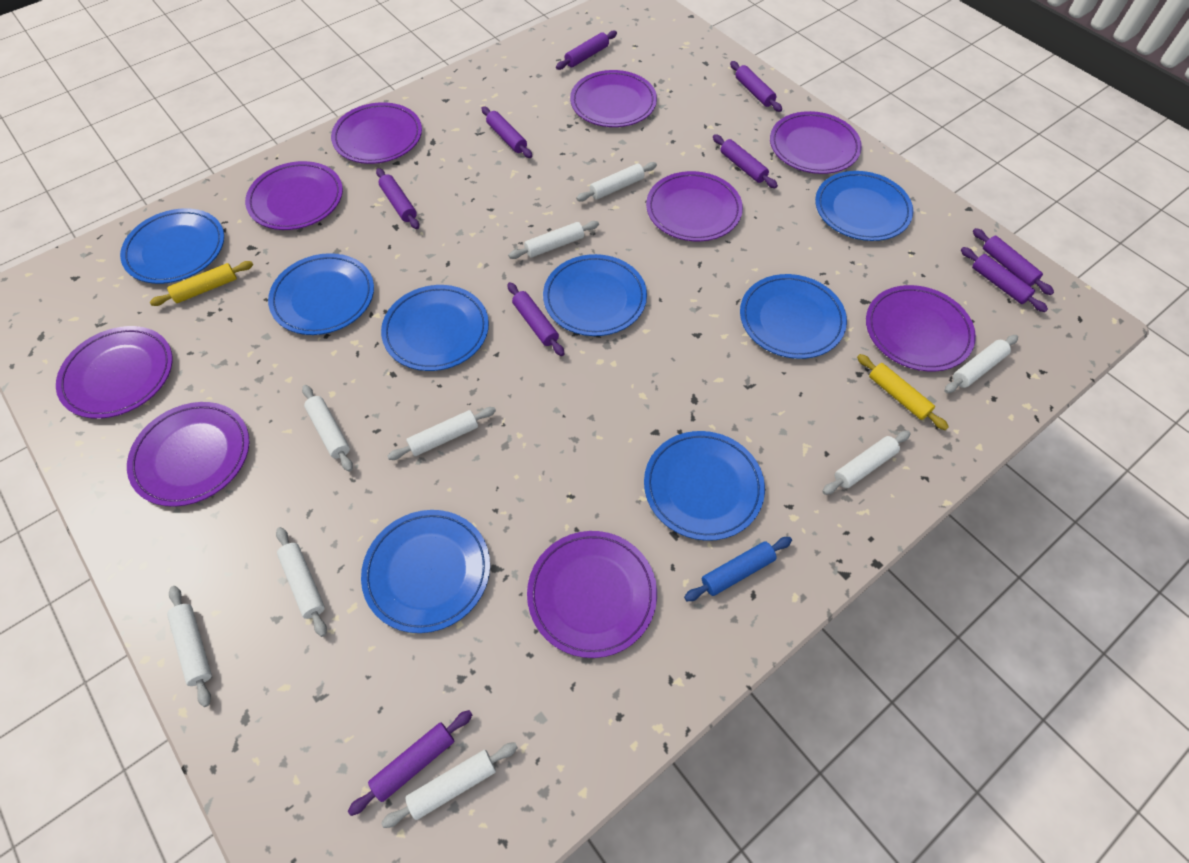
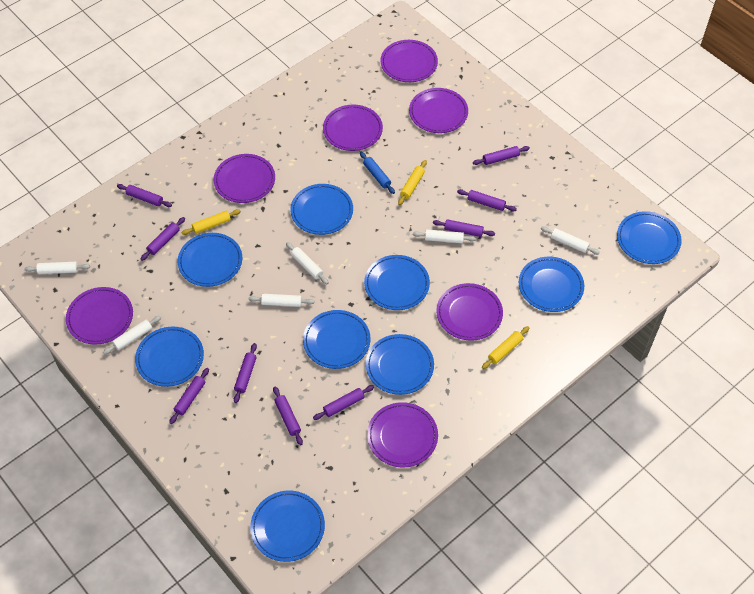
blue plate: [120,208,224,284] [268,253,374,335] [361,510,490,633] [381,285,489,371] [543,254,647,336] [644,431,765,541] [740,274,847,359] [815,171,913,241] = 8 -> [135,327,204,387] [178,233,242,287] [250,491,325,562] [291,184,353,235] [303,310,371,369] [364,255,430,310] [366,334,434,395] [519,257,584,312] [617,211,682,264] = 9
purple plate: [56,326,173,419] [127,402,249,507] [245,161,343,230] [331,102,422,164] [527,531,657,658] [570,70,657,127] [646,171,743,241] [770,111,862,174] [866,285,976,371] = 9 -> [66,287,133,345] [214,154,275,203] [323,104,383,151] [367,402,438,468] [380,40,438,82] [409,88,468,133] [436,283,503,341] = 7
white rolling pin: [167,586,212,707] [276,527,327,637] [302,385,353,472] [381,742,518,828] [387,407,496,460] [508,221,599,259] [576,162,657,201] [822,431,911,495] [944,335,1018,393] = 9 -> [24,262,90,274] [103,316,161,354] [249,294,314,307] [286,242,329,284] [413,230,476,243] [541,227,600,255] = 6
yellow rolling pin: [150,261,253,306] [857,354,949,430] = 2 -> [181,209,241,235] [398,160,427,205] [482,326,529,369] = 3

